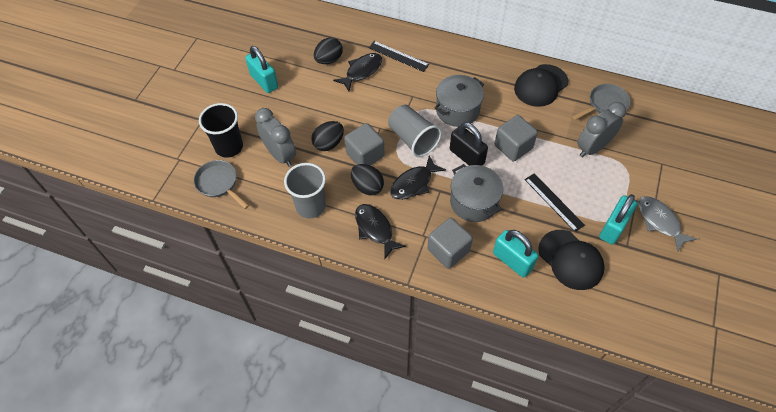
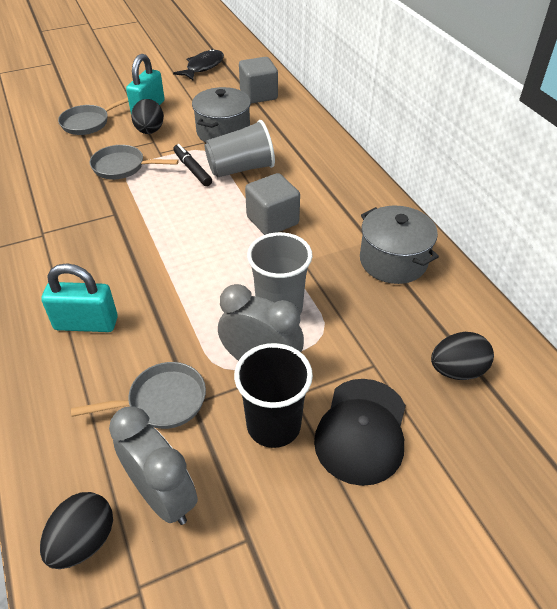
black cap: [514,64,568,107] [538,230,605,290] = 2 -> [314,379,406,486] = 1
black fish: [333,53,382,91] [355,204,406,260] [390,156,446,200] = 3 -> [173,49,224,80] = 1
black marker: none = 0 -> [173,144,212,186] = 1
black padlock: [450,122,488,166] = 1 -> none = 0
black ruler: [369,41,429,72] [525,173,585,232] = 2 -> none = 0
grey cube: [344,123,384,166] [427,218,473,269] [494,115,538,162] = 3 -> [239,57,278,104] [245,173,300,235] = 2
grey fish: [638,196,697,252] = 1 -> none = 0
grey pan: [194,160,249,209] [572,84,631,120] = 2 -> [58,97,129,135] [71,362,206,429] [90,145,179,180] = 3
turquoise padlock: [245,46,278,93] [493,230,538,278] [599,194,637,245] = 3 -> [41,263,118,332] [126,54,165,114] = 2

